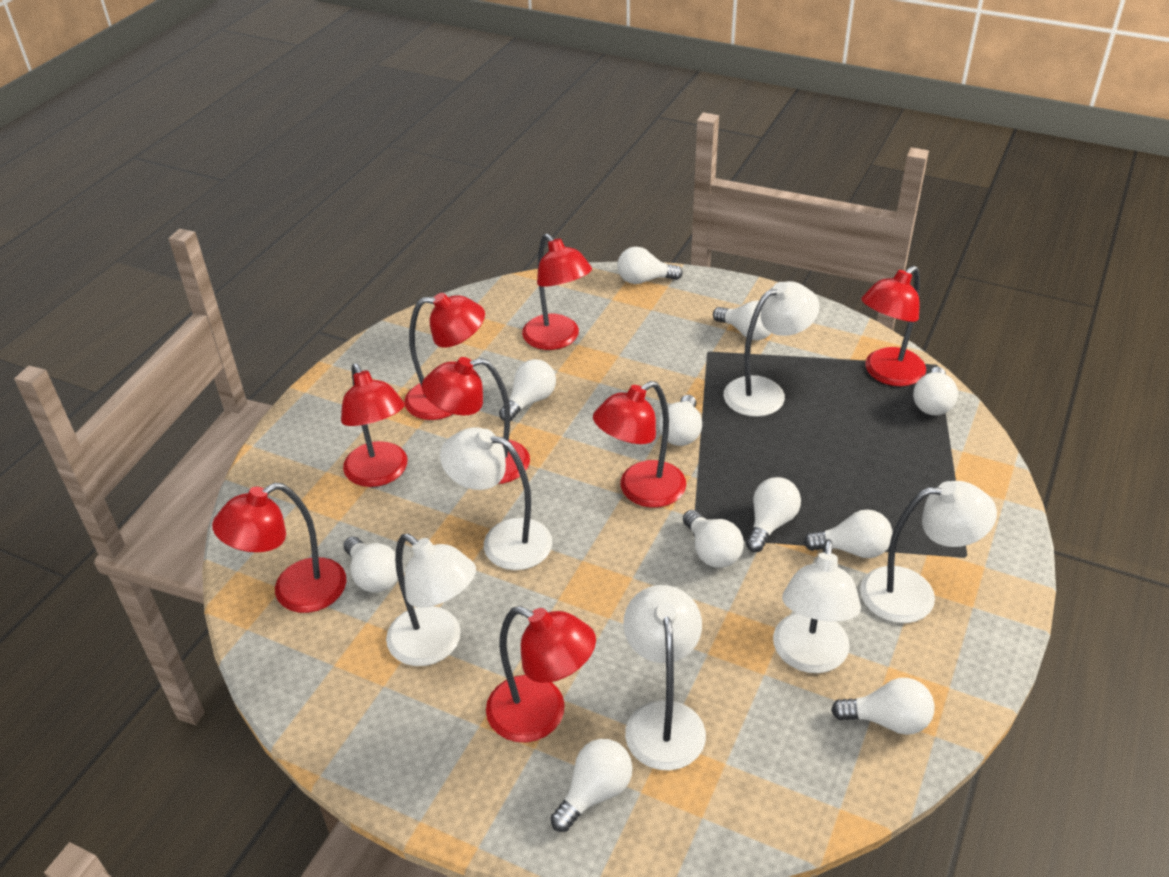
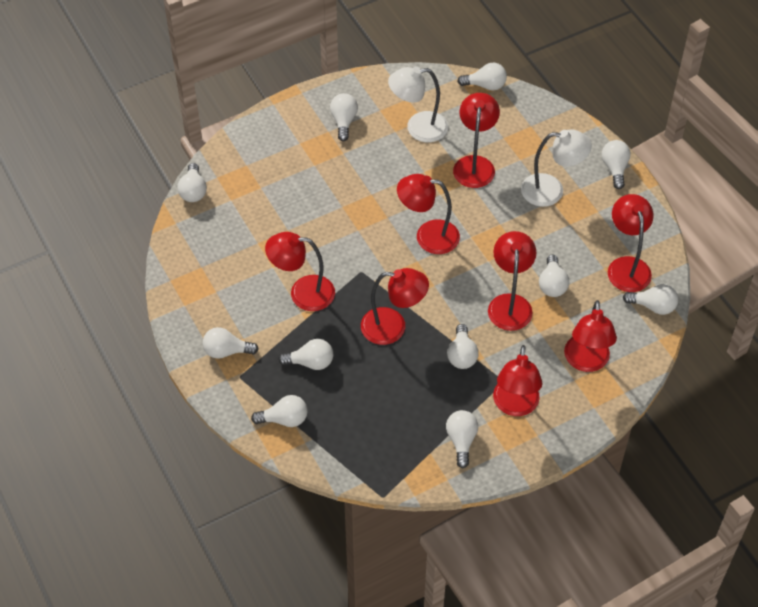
white lamp: [386,534,476,666] [440,427,552,570] [623,585,706,770] [724,281,820,417] [773,539,861,673] [860,481,997,623] = 6 -> [388,66,448,142] [521,129,592,207] = 2

